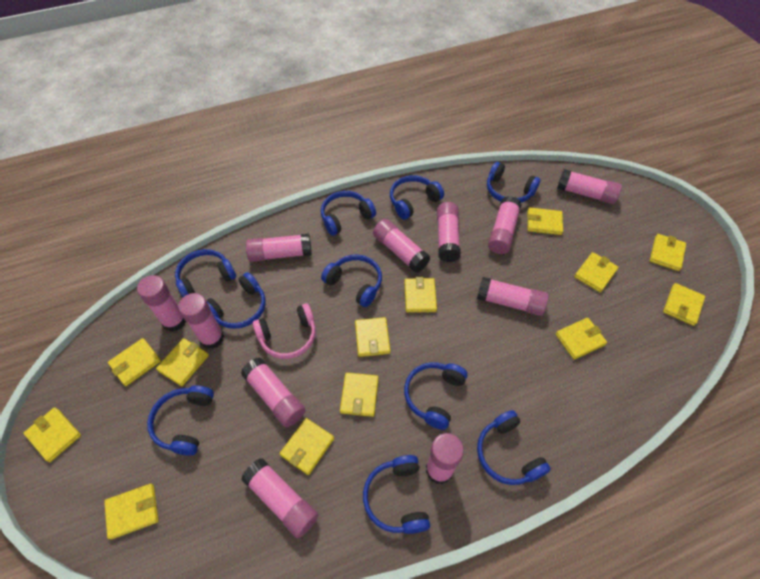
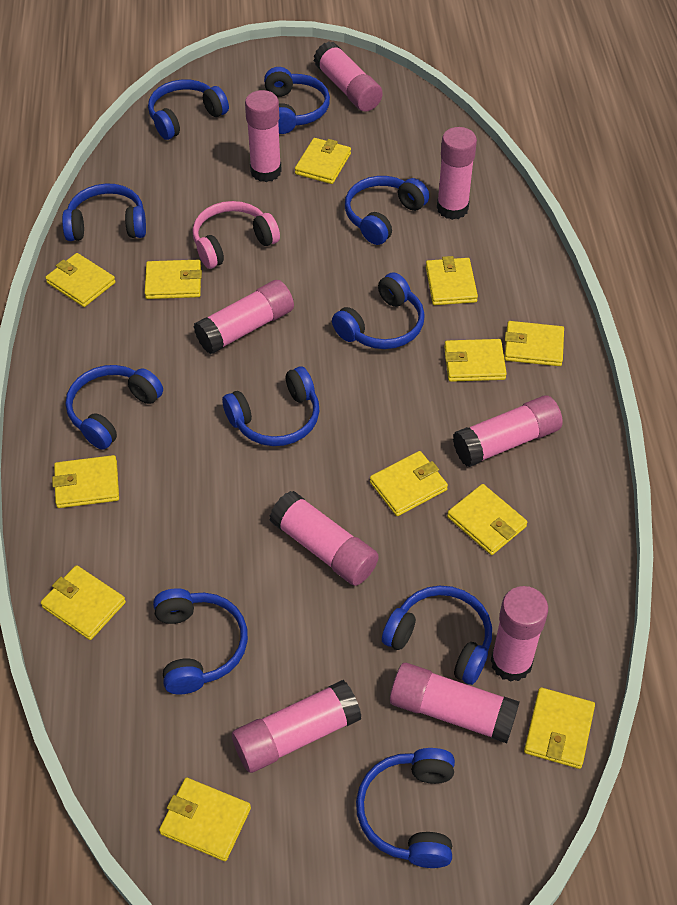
pink glue stick: [137,275,186,332] [178,293,224,349] [241,357,305,427] [241,458,318,538] [246,233,312,262] [373,219,430,273] [426,433,464,484] [437,202,461,262] [477,277,549,316] [488,196,521,254] [557,169,622,204] = 11 -> [194,280,294,354] [232,680,361,773] [245,90,282,182] [269,491,379,586] [314,41,383,112] [390,663,519,743] [437,127,477,220] [453,395,563,467] [490,586,548,682] = 9
yellow wallet: [23,407,81,462] [104,484,158,540] [108,338,161,386] [156,338,209,386] [280,418,334,475] [340,373,379,417] [355,317,391,357] [404,277,437,313] [528,207,563,235] [556,318,607,360] [574,252,619,292] [650,234,686,271] [663,283,705,326] = 13 -> [41,565,126,640] [45,253,115,307] [52,455,119,508] [145,260,202,299] [159,778,251,861] [295,138,351,184] [370,451,448,516] [426,256,478,305] [444,339,507,382] [447,484,527,555] [504,321,564,366] [524,687,595,769] = 12

